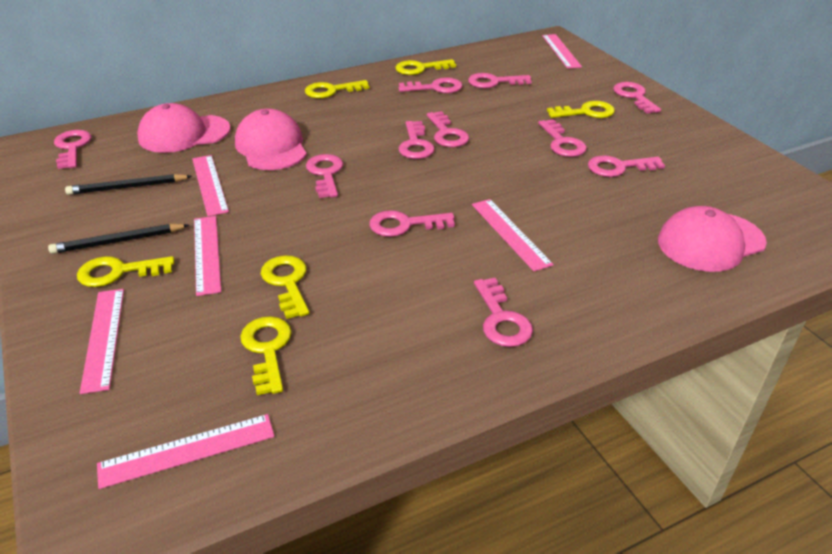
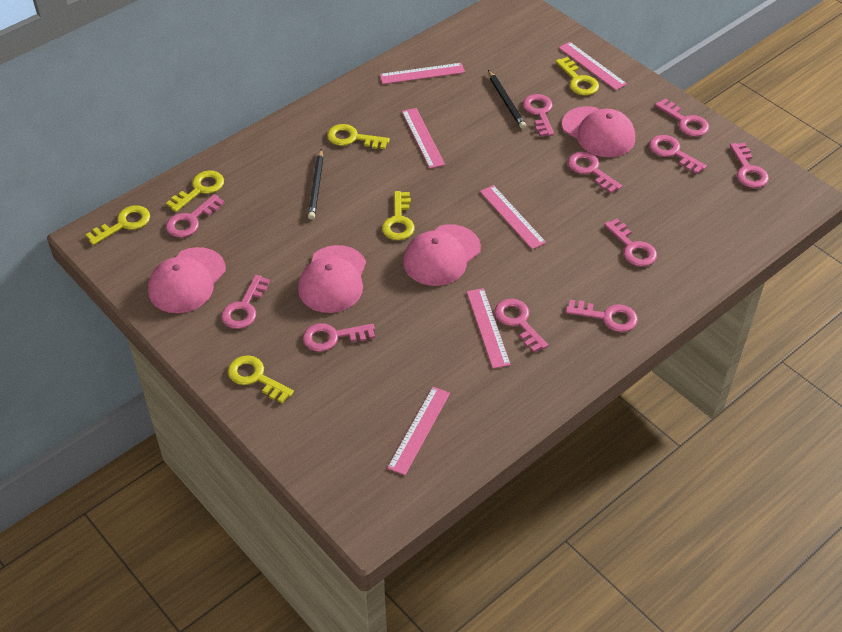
pink cap: [137,103,231,153] [235,109,307,170] [658,206,767,272] = 3 -> [148,247,226,313] [298,245,366,313] [403,224,481,286] [562,106,635,157] = 4

